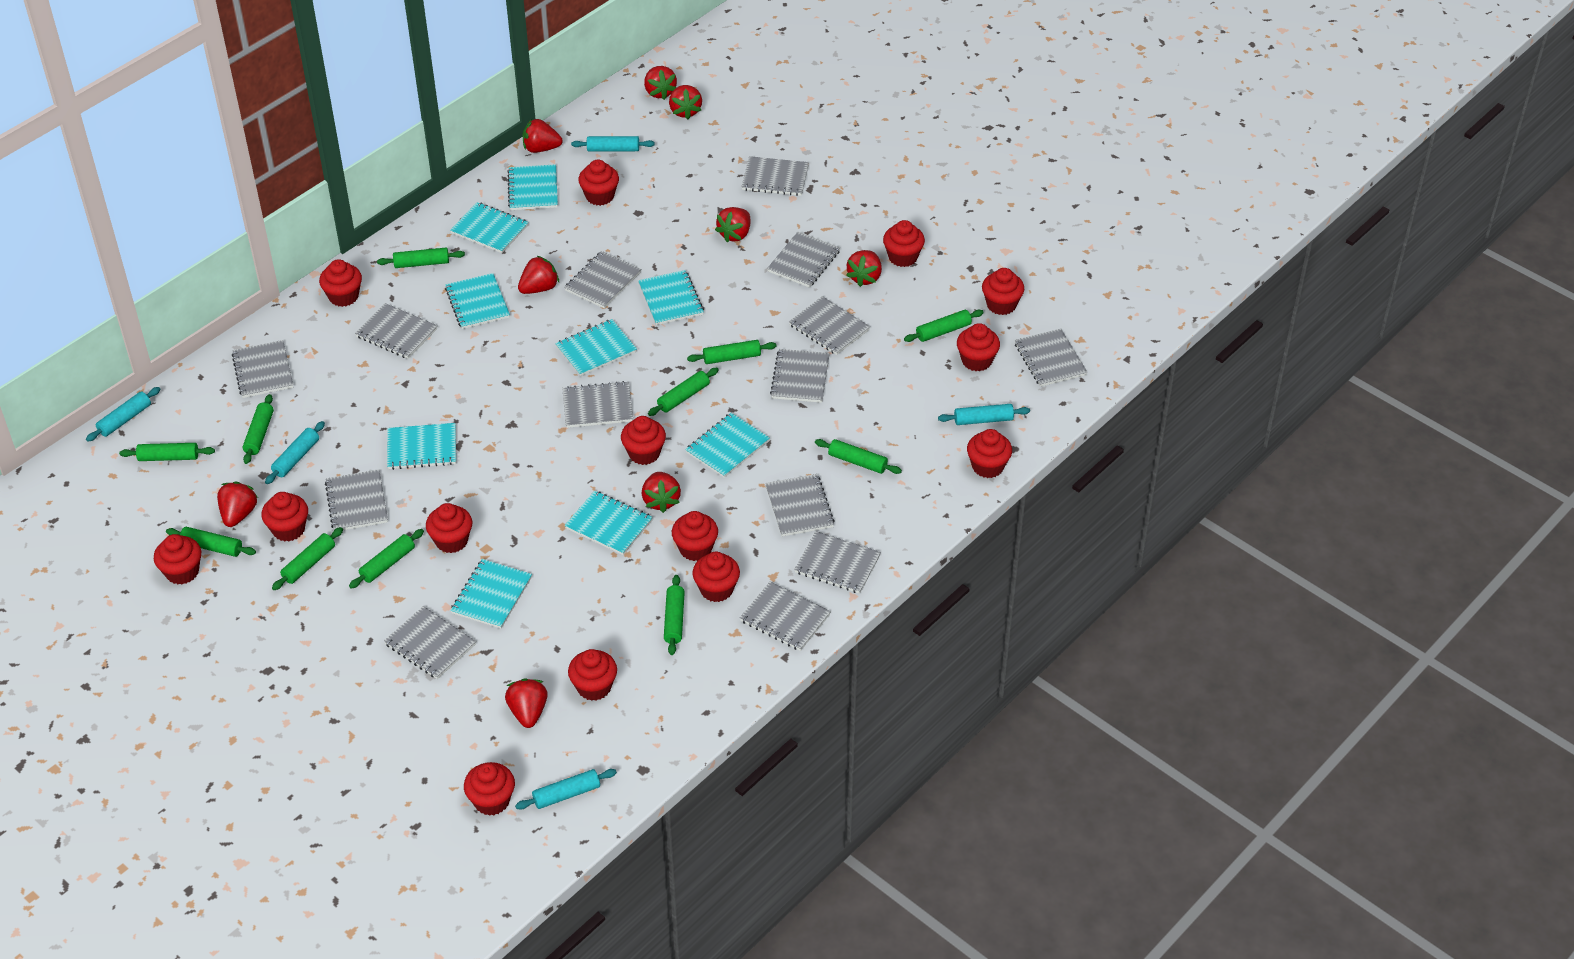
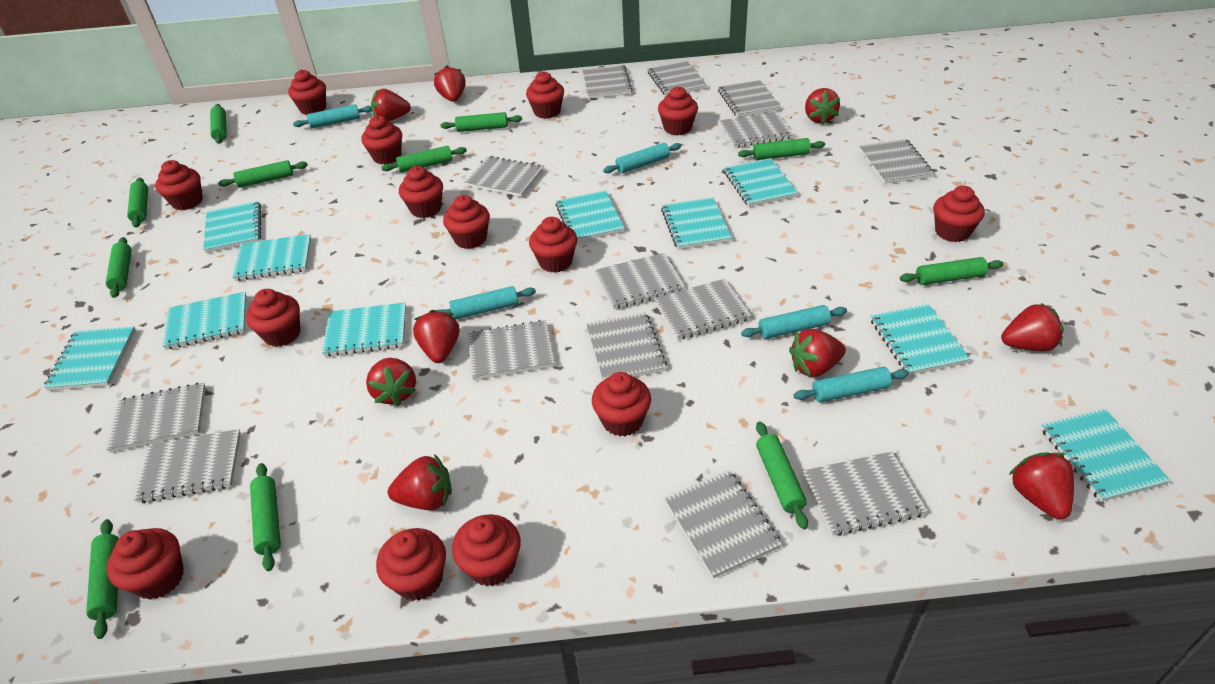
turquoise notebook: [387,423,456,470] [445,273,510,329] [450,202,529,253] [450,559,532,629] [507,164,558,210] [555,319,637,376] [564,491,653,555] [638,270,704,325] [685,413,770,478] = 9 -> [43,326,136,391] [163,292,247,350] [203,201,261,253] [232,234,311,281] [322,302,406,357] [556,190,625,242] [661,197,732,249] [724,158,798,207] [871,304,970,375] [1041,409,1171,502] = 10

